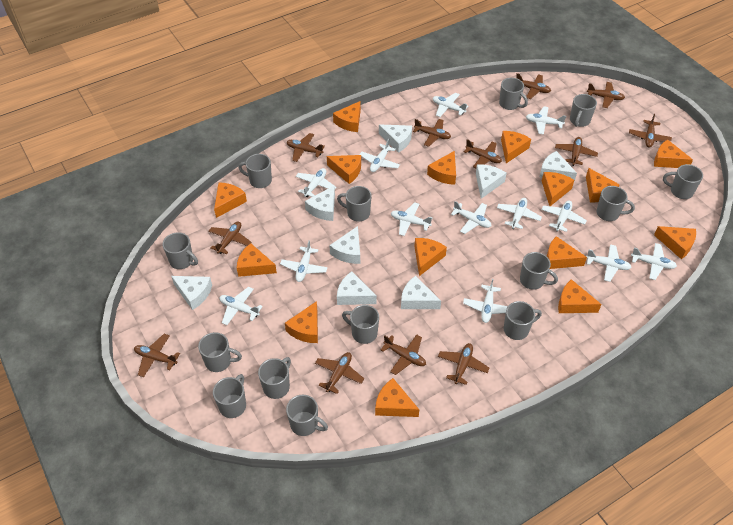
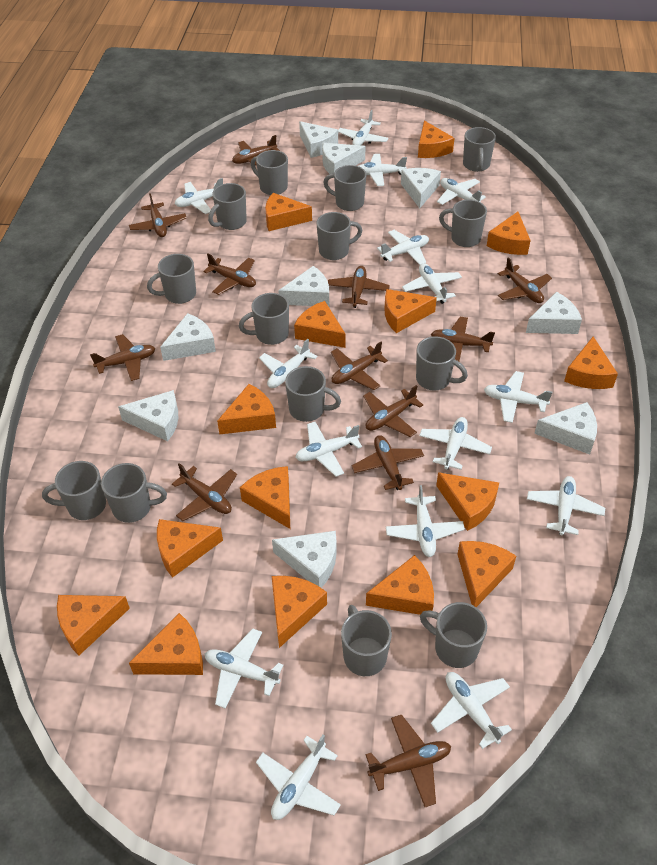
white cheese: [171,276,212,310] [305,185,335,221] [329,226,360,264] [337,271,377,305] [379,125,412,153] [401,276,441,309] [476,164,507,199] [540,151,577,182] = 8 -> [118,390,178,441] [160,313,216,361] [272,531,337,588] [278,266,329,307] [299,121,338,158] [322,143,365,174] [401,168,441,208] [526,292,582,334] [534,402,597,455] = 9
white plane: [219,287,263,325] [280,240,328,282] [296,168,336,198] [359,139,400,172] [391,202,433,236] [433,93,468,117] [451,201,491,234] [463,279,508,323] [497,198,542,229] [526,106,566,135] [541,201,587,232] [586,244,632,282] [631,243,677,280] = 13 -> [175,178,223,214] [205,628,283,708] [256,735,341,820] [259,339,318,388] [295,422,362,476] [338,110,388,145] [358,154,407,186] [377,230,429,265] [386,485,465,557] [402,263,462,304] [419,417,492,470] [431,672,512,749] [437,178,486,205] [484,371,553,423] [527,476,605,535] = 15

